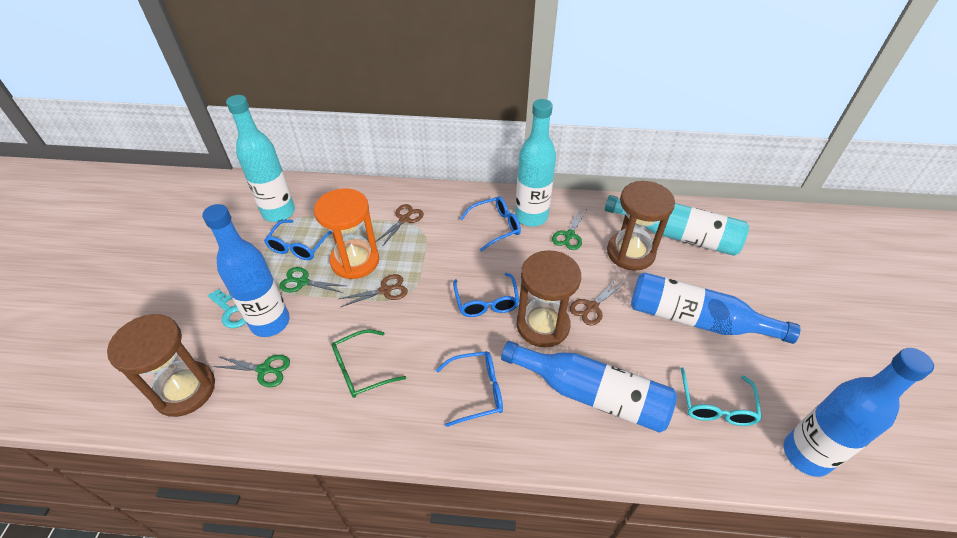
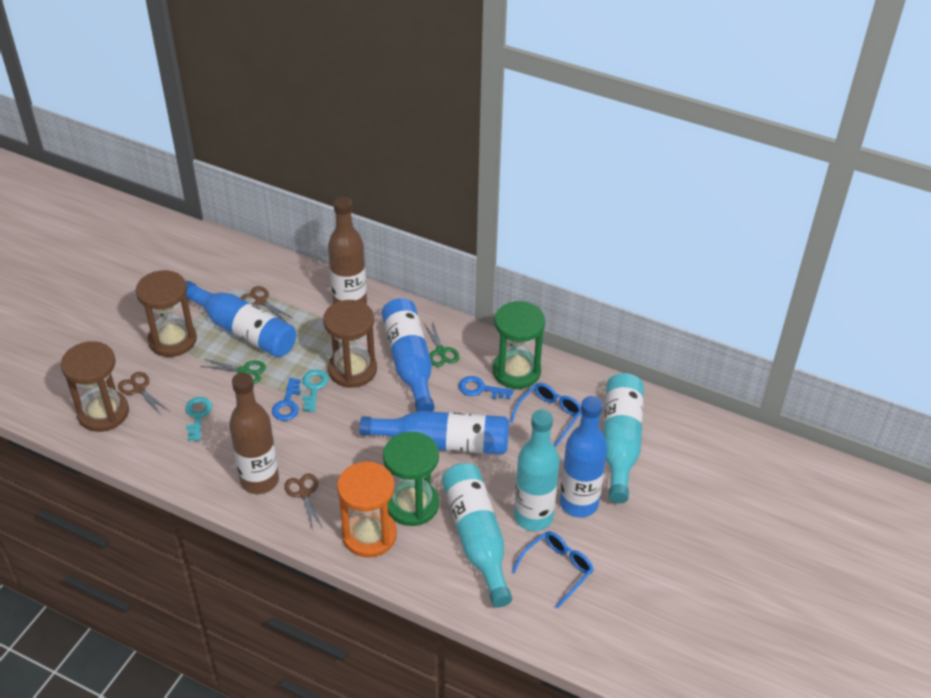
blue glasses: [264,220,332,260] [436,351,503,427] [453,273,519,317] [460,196,521,252] = 4 -> [510,383,582,447] [512,531,594,608] = 2
blue key: none = 0 -> [272,378,301,421] [459,376,513,400] = 2
brown bottle: none = 0 -> [229,373,279,494] [328,197,367,304] = 2
green glasses: [332,329,406,398] = 1 -> none = 0
green hourglass: none = 0 -> [383,432,439,526] [492,301,545,389] = 2
green scissors: [213,355,290,387] [279,267,346,293] [552,210,586,250] = 3 -> [201,359,266,384] [424,321,460,367] = 2
turquoise glasses: [681,367,762,426] = 1 -> none = 0
turquoise key: [208,289,246,328] = 1 -> [185,397,212,441] [302,369,329,412] = 2

